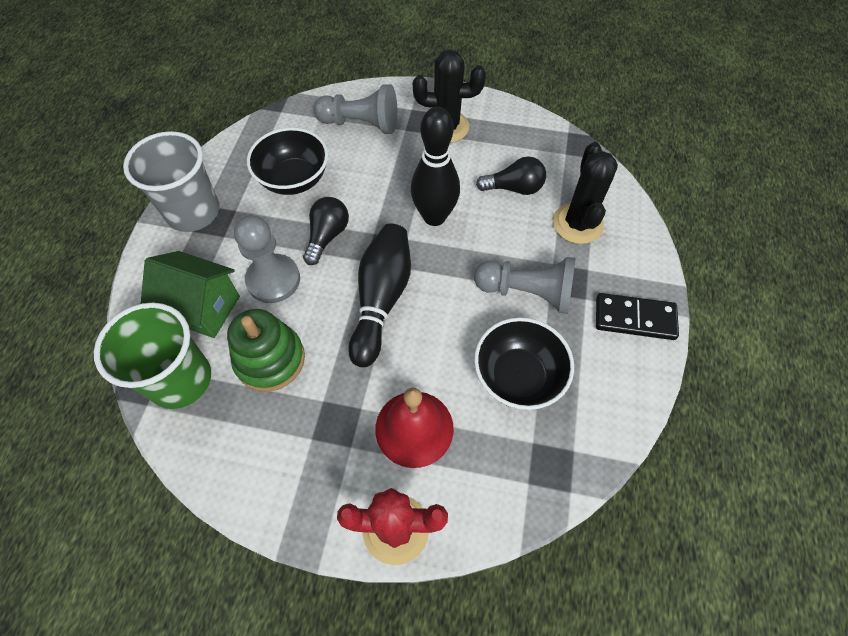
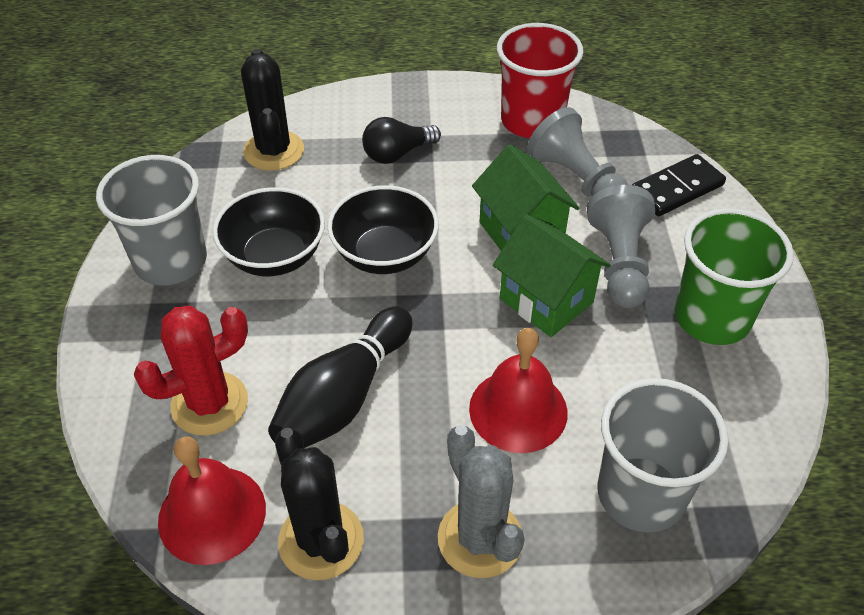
black bowling pin: [348,223,411,367] [411,107,460,226] = 2 -> [268,307,412,448] = 1
black light bulb: [303,197,349,265] [476,156,546,195] = 2 -> [362,117,441,164] = 1
green house: [141,251,240,338] = 1 -> [472,144,579,251] [493,214,611,337] = 2
green stacking toy: [227,309,305,392] = 1 -> none = 0
grey cactus: none = 0 -> [438,425,525,578] = 1
grey cup: [123,131,220,232] = 1 -> [96,155,207,285] [597,378,729,533] = 2
grey pawn: [234,216,300,303] [313,84,397,134] [474,257,576,314] = 3 -> [527,107,628,196] [587,185,655,308] = 2
red bell: [375,388,454,468] = 1 -> [158,437,266,565] [469,328,568,453] = 2
red cup: none = 0 -> [497,23,583,138] = 1

